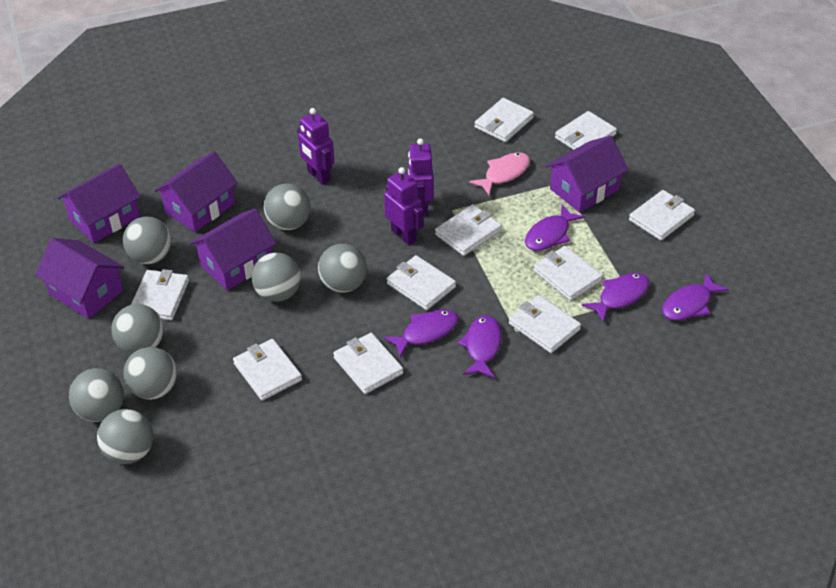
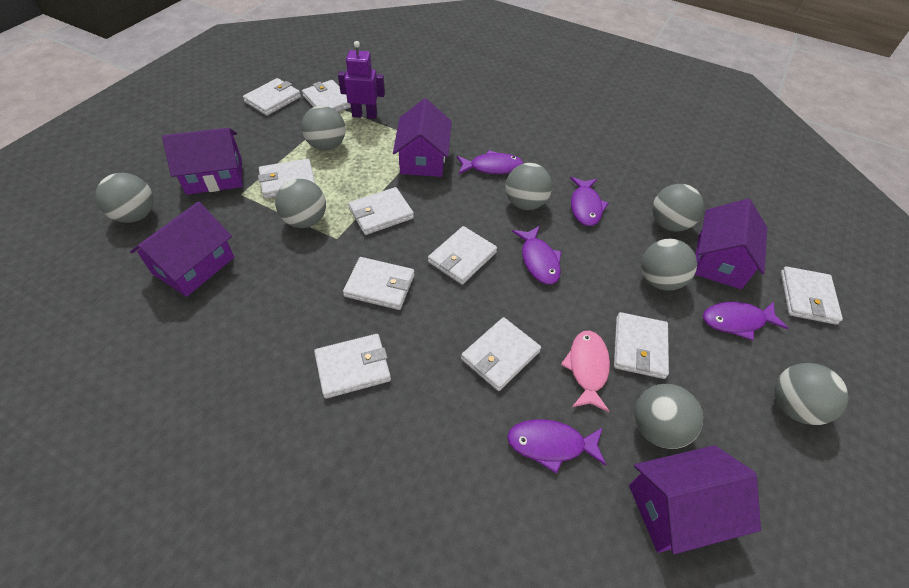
purple robot: [297,108,335,185] [384,167,424,245] [408,138,434,216] = 3 -> [338,41,385,119] = 1

